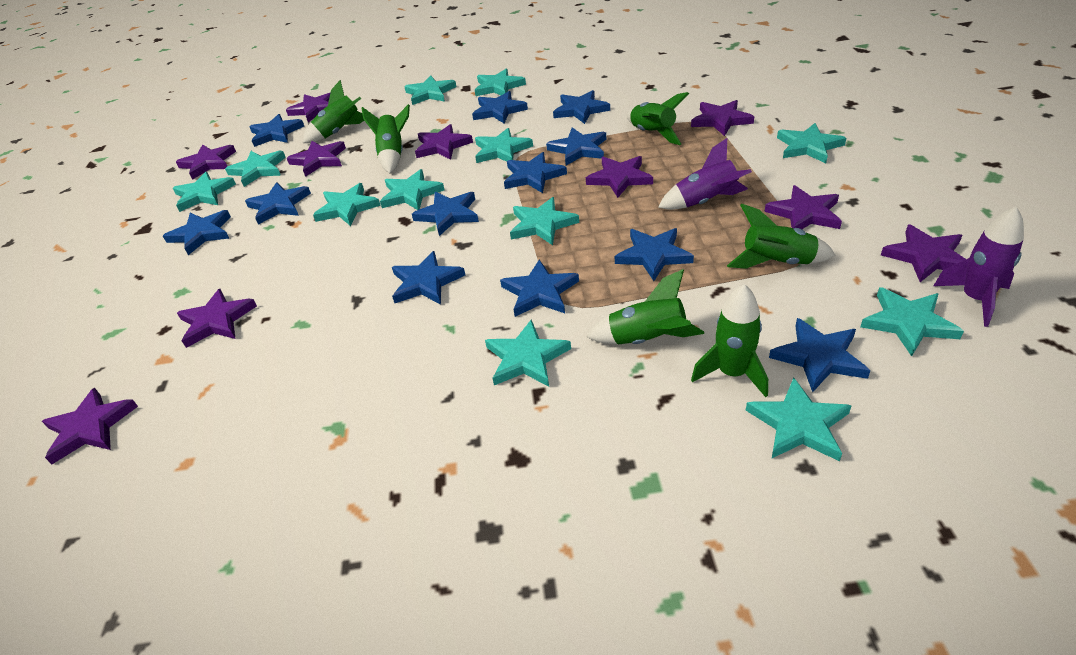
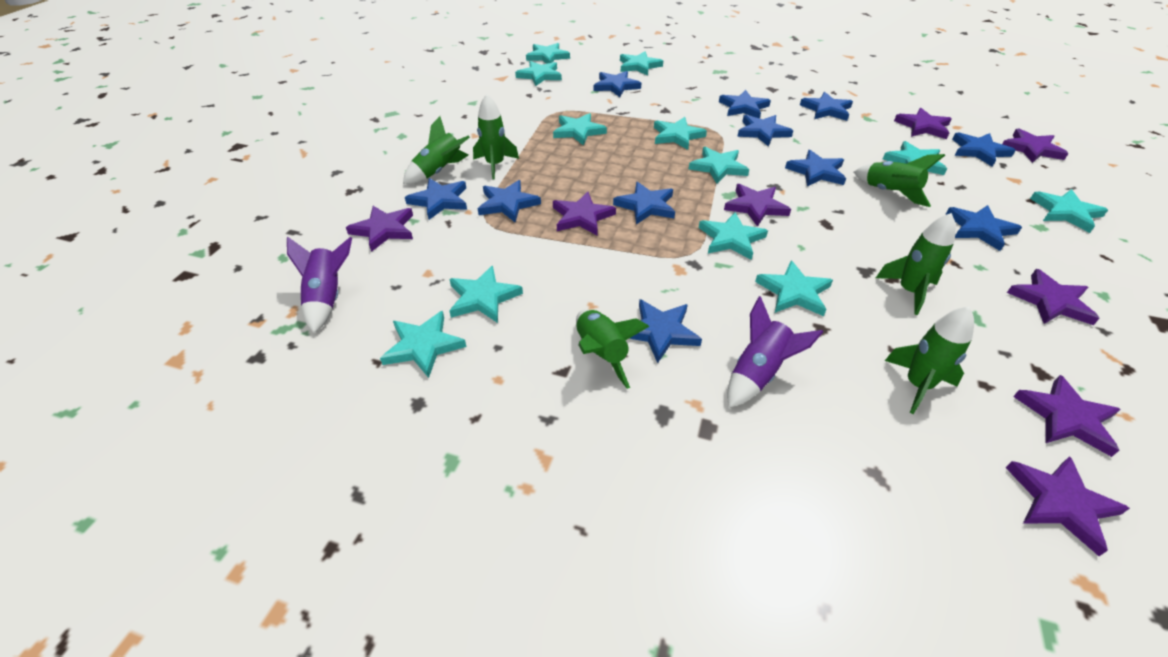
blue star: [163,210,231,255] [245,182,311,225] [249,114,304,147] [392,251,465,305] [412,191,479,236] [472,91,528,123] [500,259,579,317] [504,152,567,193] [546,128,606,165] [553,90,610,124] [615,228,694,281] [769,318,871,393] = 12 -> [405,178,467,220] [478,180,541,223] [594,71,641,97] [613,182,675,224] [629,299,702,363] [719,90,771,119] [737,115,793,147] [785,150,846,186] [800,92,853,121] [946,205,1022,251] [952,132,1016,167] = 11
purple star: [42,388,138,464] [176,144,236,180] [177,289,257,348] [286,92,331,122] [287,141,346,177] [415,124,473,160] [586,156,653,198] [691,100,754,136] [765,185,842,229] [881,225,966,282] = 10 -> [346,206,413,252] [553,192,616,236] [724,184,791,227] [894,108,952,139] [1002,128,1069,163] [1005,456,1130,556] [1007,269,1100,325] [1013,375,1121,457] = 8

